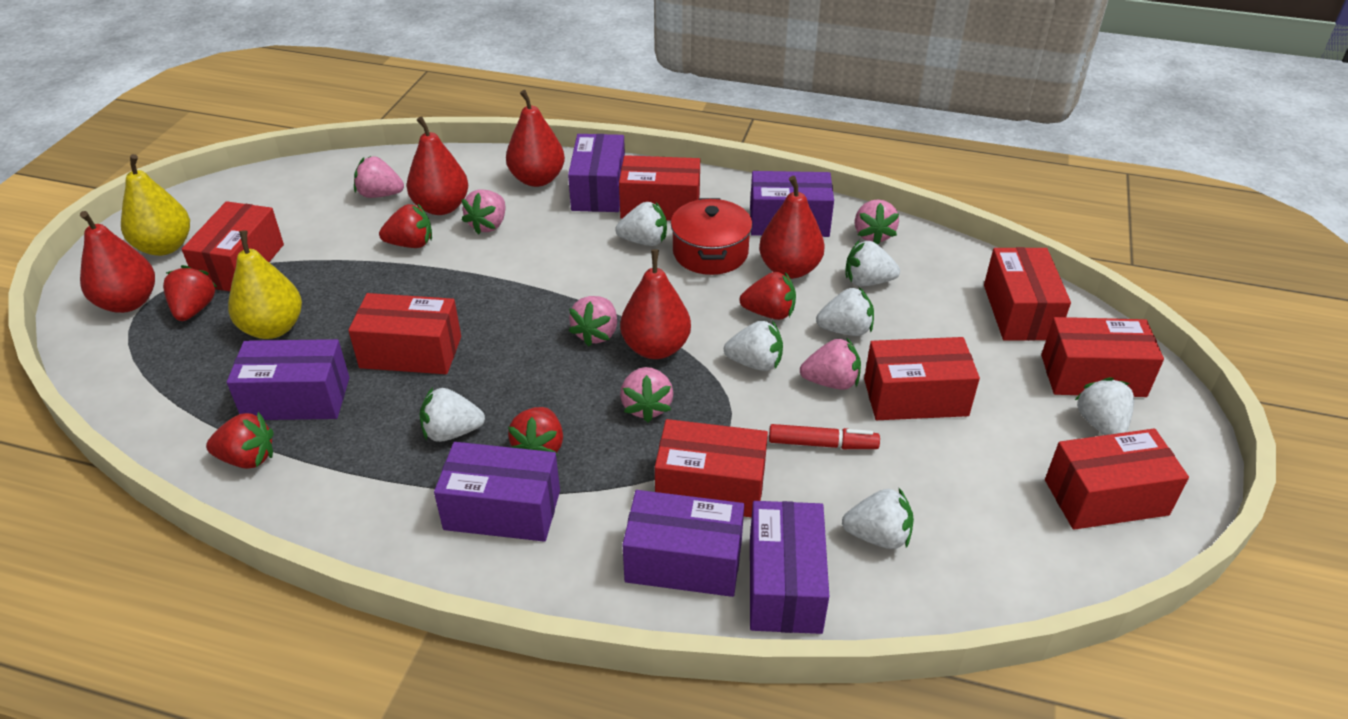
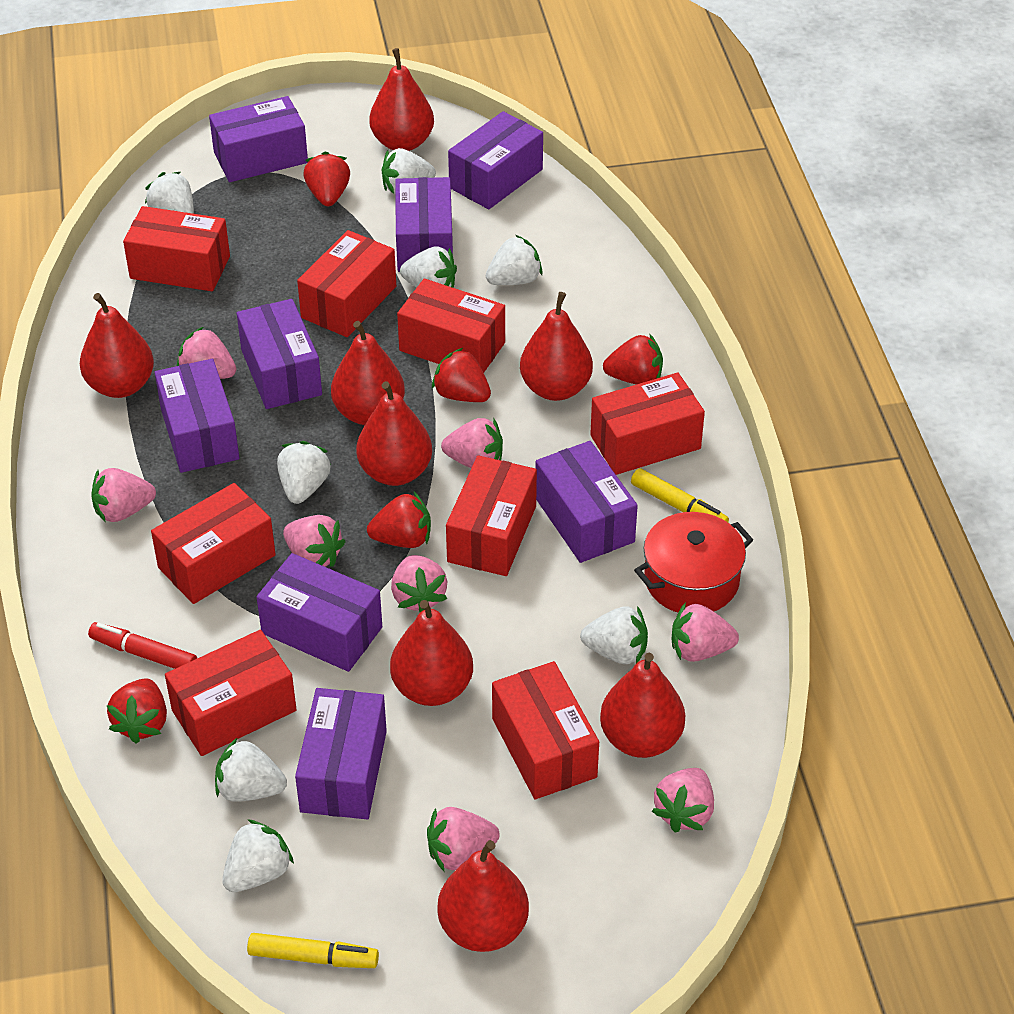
pink strawberry: [354,156,404,198] [462,189,505,235] [569,296,617,347] [620,367,673,422] [800,337,861,390] [855,199,899,245] = 6 -> [91,468,156,523] [177,327,236,379] [283,515,346,567] [391,555,447,612] [427,807,500,871] [441,418,503,468] [652,768,714,832] [672,602,739,662] = 8
purple box: [227,339,350,420] [434,442,560,542] [568,134,625,212] [622,490,744,597] [750,171,834,237] [750,501,829,634] = 6 -> [155,359,239,473] [209,96,308,182] [237,299,322,409] [257,553,382,672] [295,688,387,819] [395,177,453,272] [448,111,543,209] [535,441,638,563] = 8
red pear: [80,211,155,313] [407,116,468,215] [506,90,565,187] [620,249,691,359] [759,176,825,279] = 5 -> [80,293,154,398] [331,321,405,425] [356,381,432,486] [369,48,434,151] [390,600,473,706] [437,840,529,952] [520,292,593,401] [600,653,685,758] = 8
white strawberry: [419,387,485,442] [615,201,667,246] [724,321,783,371] [816,287,874,336] [842,488,914,549] [846,240,900,286] [1075,377,1134,435] = 7 -> [145,172,194,214] [215,737,287,802] [222,819,294,892] [277,441,331,504] [381,148,436,195] [400,246,457,288] [486,235,542,285] [580,606,648,664] = 8
yellow marker: none = 0 -> [247,933,379,968] [631,468,729,522] = 2
yellow pear: [121,154,190,256] [228,230,302,339] = 2 -> none = 0

